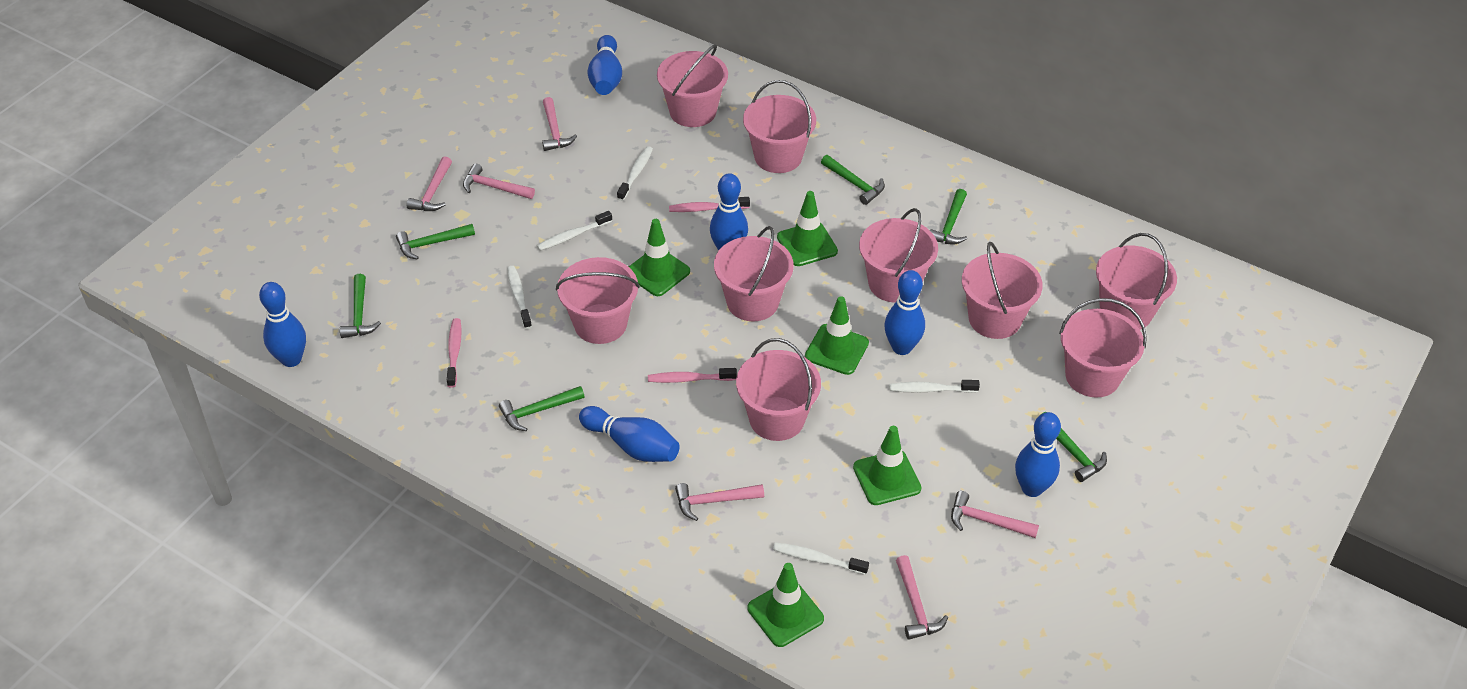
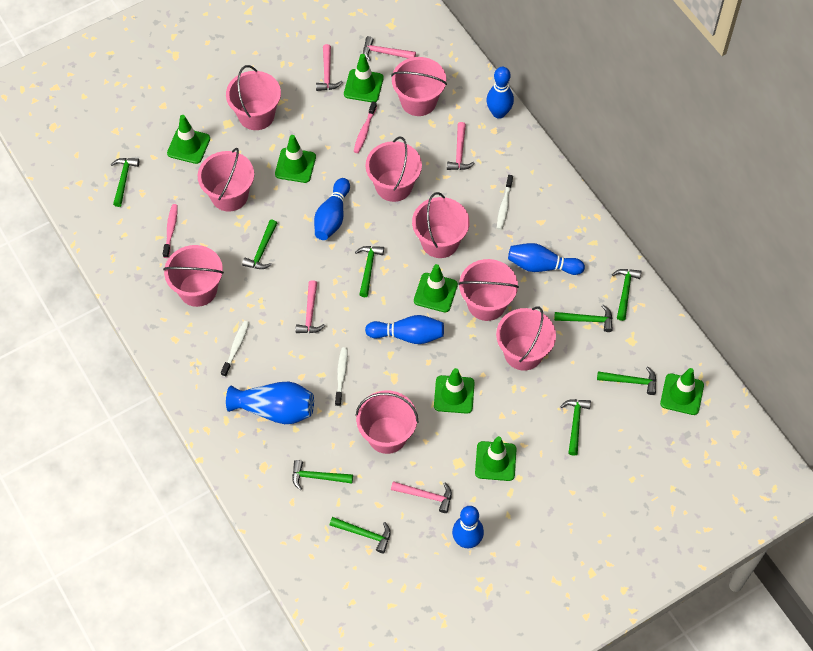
blue bowling pin: [259,282,306,367] [579,406,680,462] [587,35,622,95] [710,173,748,251] [884,270,925,355] [1015,412,1061,497] = 6 -> [314,178,350,240] [365,315,444,344] [452,506,484,548] [486,67,514,119] [508,243,585,275] = 5
blue vase: none = 0 -> [226,382,314,424] = 1
green hammer: [340,274,381,338] [396,224,475,260] [499,386,585,431] [821,155,885,205] [930,189,967,245] [1042,412,1107,482] = 6 -> [111,158,139,207] [242,220,277,269] [292,460,353,490] [330,517,391,553] [355,246,384,297] [554,305,613,332] [560,399,591,456] [597,366,656,395] [612,269,641,321] = 9
green traffic cone: [629,219,690,296] [748,563,824,647] [777,191,838,266] [805,296,869,375] [853,426,921,505] = 5 -> [167,115,210,164] [275,135,316,183] [344,54,384,102] [414,264,458,312] [434,368,475,414] [475,436,516,481] [660,368,704,415] = 7
pink hammer: [407,156,452,211] [463,163,535,199] [542,97,577,151] [675,483,764,521] [896,555,948,640] [951,491,1039,538] = 6 -> [295,280,325,333] [316,44,342,91] [363,36,416,61] [391,481,452,513] [447,122,475,170] = 5
pink toothbrush: [447,318,461,388] [648,368,737,383] [669,197,750,212] = 3 -> [163,204,178,258] [354,101,377,153] = 2
white toothbrush: [507,266,532,329] [537,211,612,251] [617,146,653,201] [773,542,869,575] [889,380,980,393] = 5 -> [221,321,249,377] [335,347,348,407] [497,175,513,230] = 3

